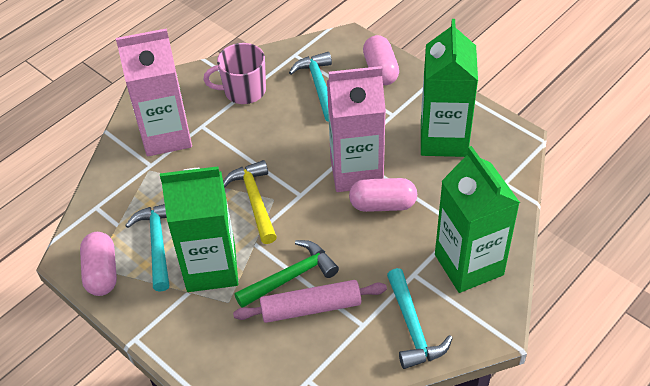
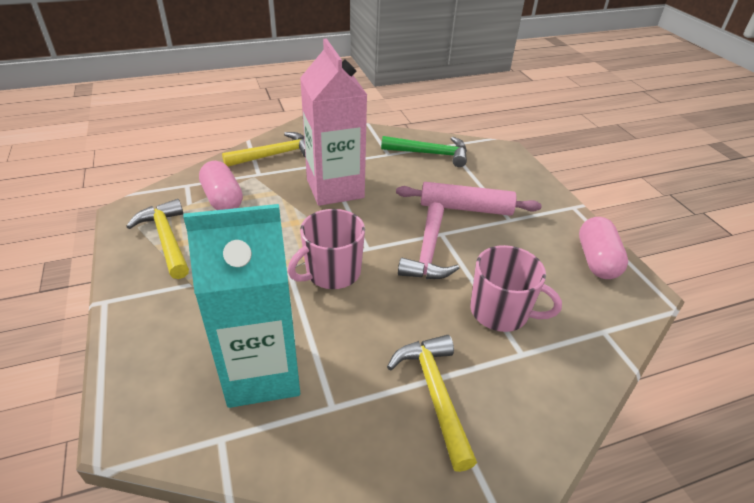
green carton: [160,166,238,292] [421,19,478,157] [435,146,520,293] = 3 -> none = 0
pink capsule: [80,232,117,296] [349,178,417,212] [363,35,399,85] = 3 -> [199,161,243,210] [579,217,628,279] = 2
pink carton: [116,28,192,156] [327,66,386,192] = 2 -> [300,38,367,206] = 1
pink hammer: none = 0 -> [398,202,460,279] = 1
pink mug: [203,43,266,104] = 1 -> [288,209,365,289] [470,245,562,332] = 2
turquoise carton: none = 0 -> [183,204,300,408] = 1
turquoise hammer: [125,204,170,292] [289,52,332,122] [387,268,453,369] = 3 -> none = 0
yellow hammer: [223,160,277,244] = 1 -> [126,199,189,279] [222,132,305,167] [387,335,477,472] = 3

